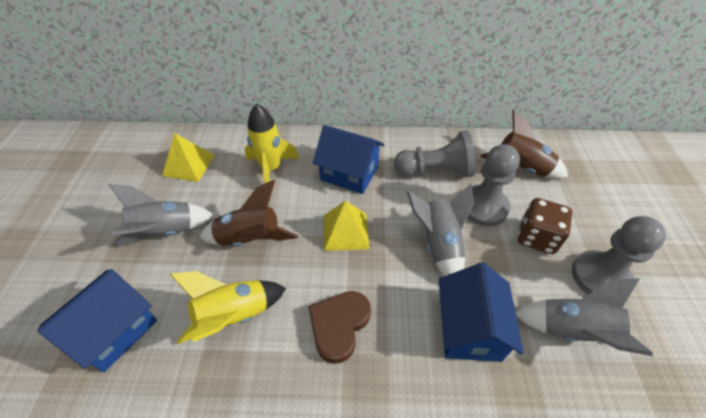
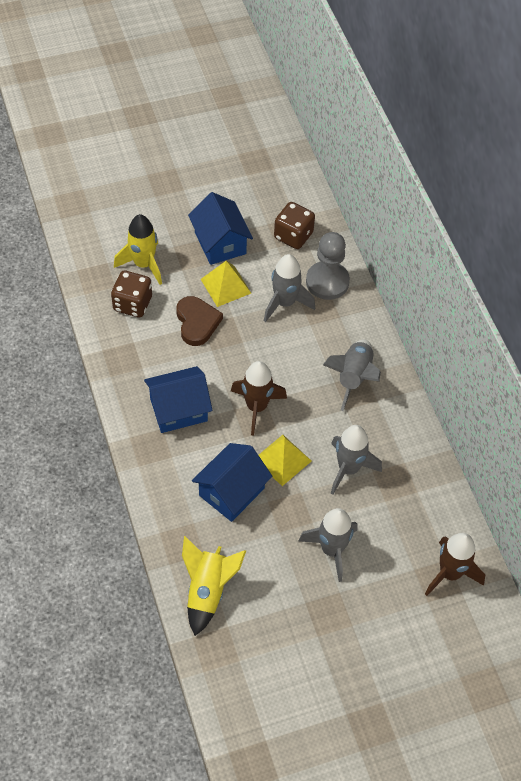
brown dice: [518,198,572,254] = 1 -> [111,271,152,317] [274,202,315,249] = 2
grey pawn: [394,131,476,177] [467,144,520,226] [572,216,666,294] = 3 -> [306,232,350,300] = 1
grey rocket: [109,184,214,247] [407,184,474,277] [516,278,653,356] = 3 -> [264,254,315,322] [299,508,358,582] [323,339,381,411] [331,425,382,495] = 4

